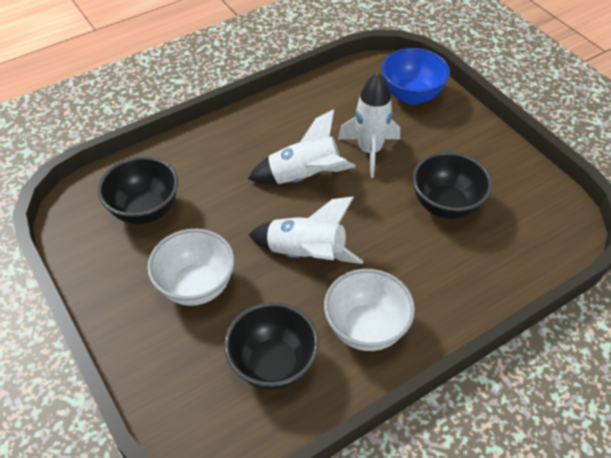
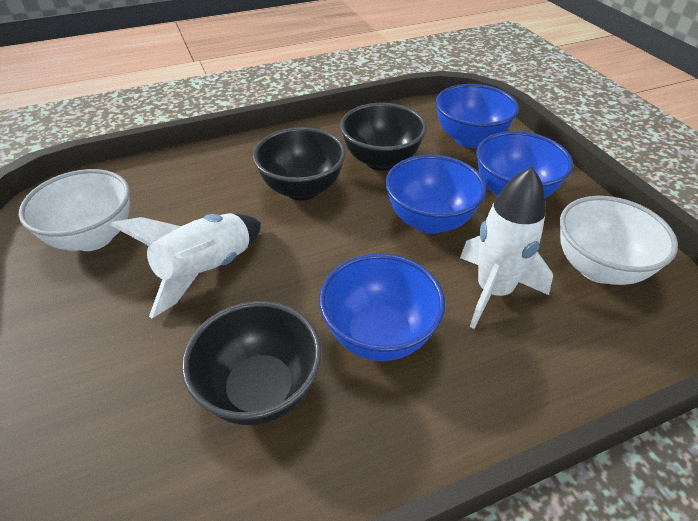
blue bowl: [381,48,450,105] = 1 -> [319,254,445,361] [385,155,486,234] [436,84,519,148] [476,131,573,198] = 4
white rocket: [248,109,356,184] [249,197,363,264] [338,72,400,178] = 3 -> [111,213,261,318] [460,167,553,329] = 2

